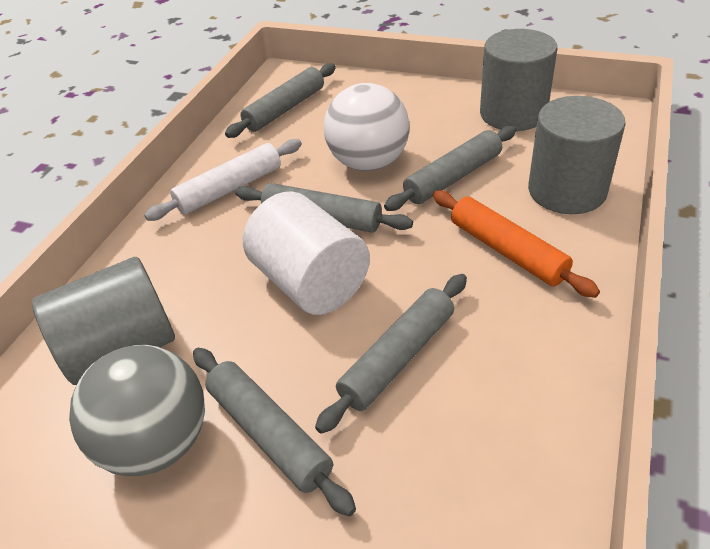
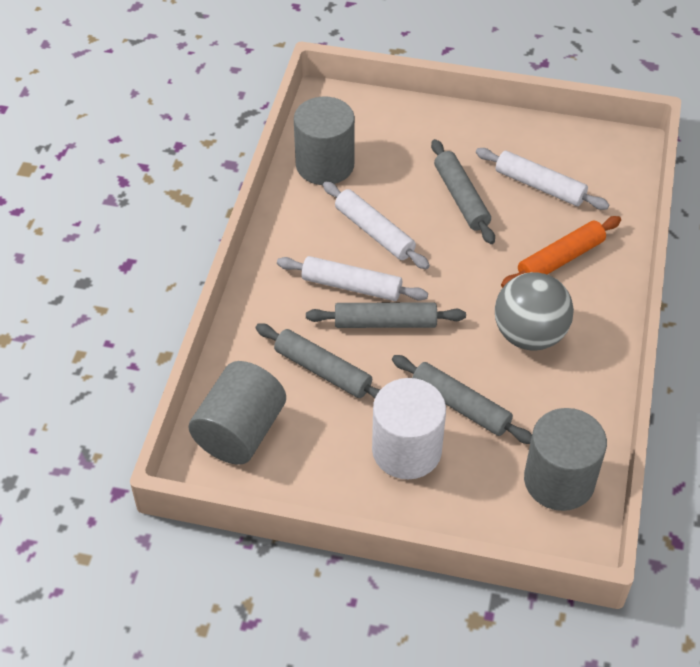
grey rolling pin: [193,348,356,517] [225,63,336,138] [235,183,413,233] [315,274,467,434] [384,126,516,211] = 5 -> [255,323,381,398] [306,302,466,328] [392,355,532,444] [431,139,495,244] = 4
white ball: [324,83,410,171] = 1 -> none = 0
white rolling pin: [144,139,302,221] = 1 -> [277,256,428,301] [323,181,430,269] [476,148,609,210] = 3

